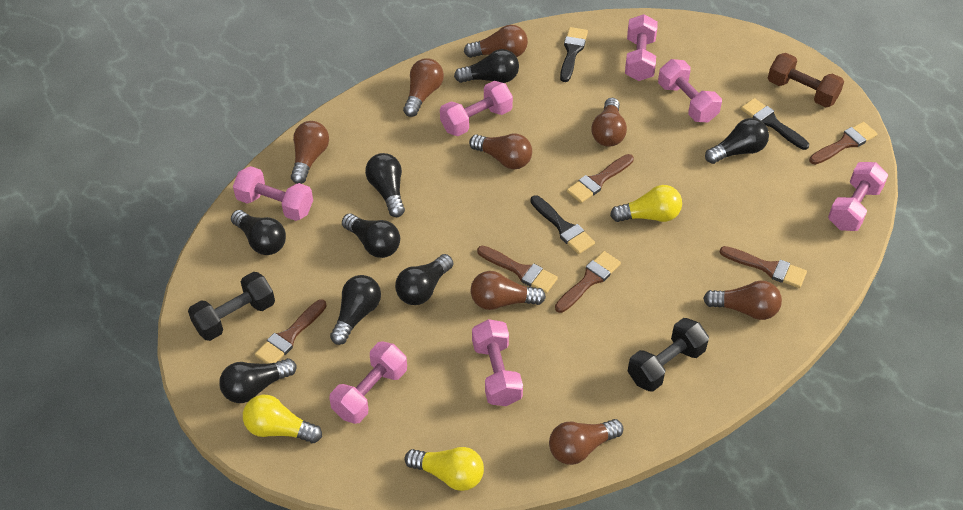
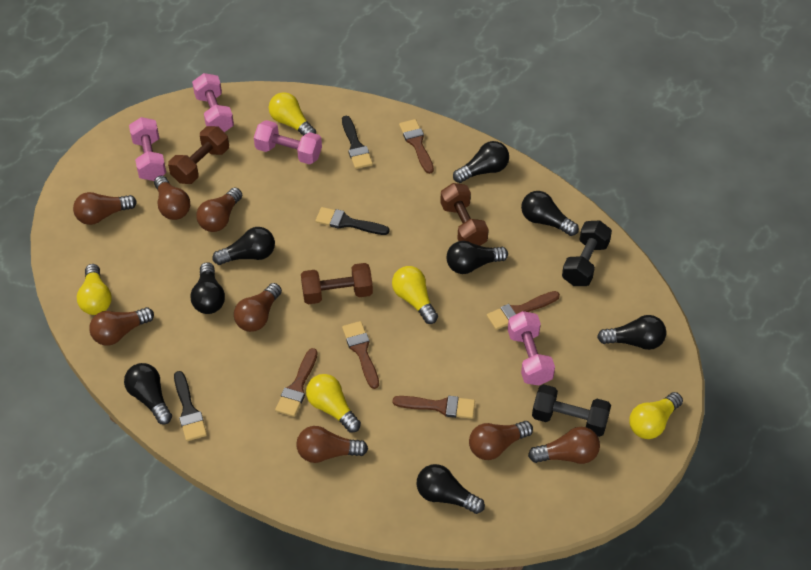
brown brush: [255,299,327,364] [477,246,558,293] [555,251,621,313] [567,154,634,203] [720,246,807,288] [809,122,877,165] = 6 -> [275,348,318,417] [342,321,379,389] [392,396,475,419] [399,119,434,174] [487,291,560,330] = 5
brown dumbbell: [768,53,844,107] = 1 -> [168,126,229,184] [301,263,373,304] [440,183,489,246] = 3
pink dumbbell: [233,166,313,221] [329,341,407,424] [440,81,513,136] [472,319,523,406] [625,14,658,81] [658,59,722,122] [828,162,888,231] = 7 -> [129,117,166,181] [192,73,234,132] [254,120,322,164] [508,311,555,385] = 4
yellow light bulb: [243,395,322,443] [405,447,484,491] [610,185,682,222] = 3 -> [77,264,112,315] [269,92,316,136] [306,374,361,432] [392,266,438,324] [629,392,683,439] = 5

